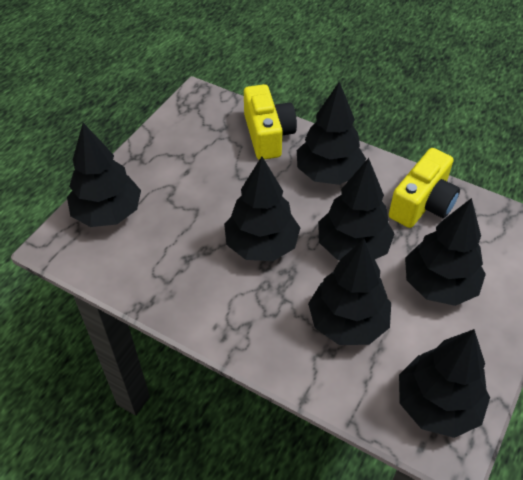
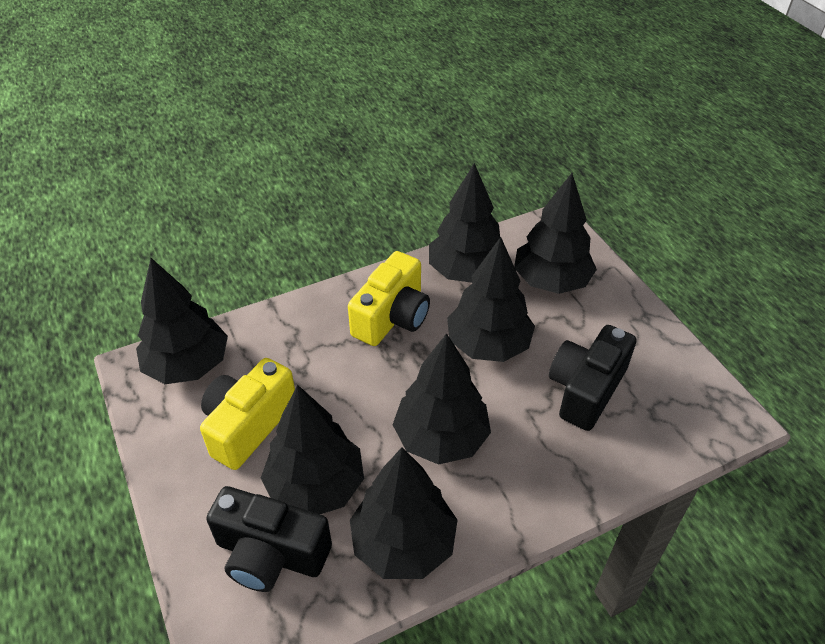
black camera: none = 0 -> [206,486,332,592] [549,325,636,431] = 2

